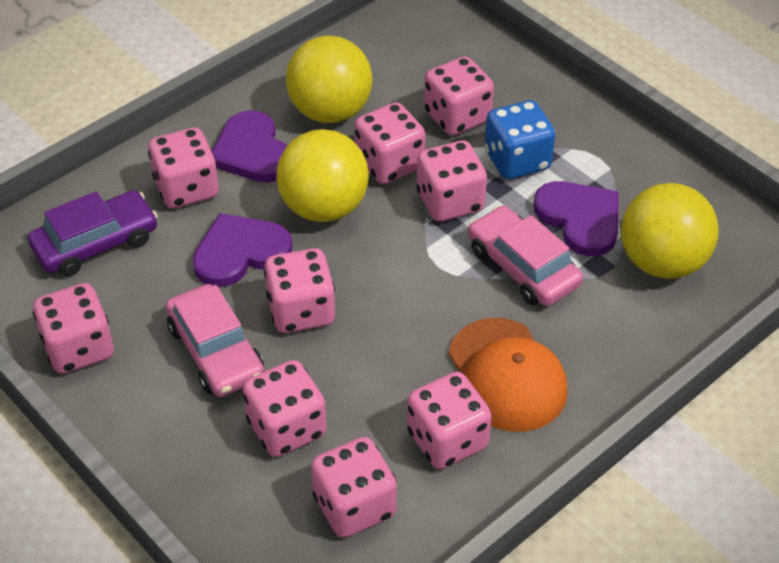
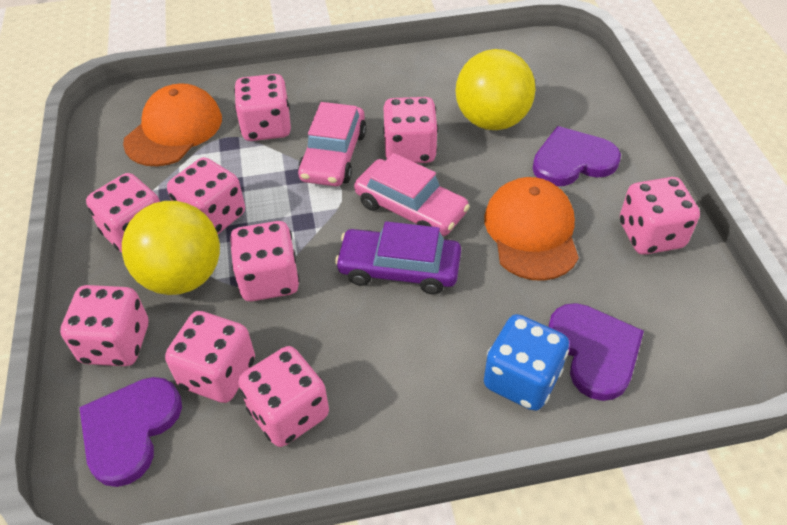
orange cap: [449,318,568,432] = 1 -> [123,83,222,166] [484,177,579,281] = 2
yellow ball: [276,129,369,222] [286,36,372,123] [621,183,719,279] = 3 -> [122,201,220,295] [455,49,535,130] = 2

